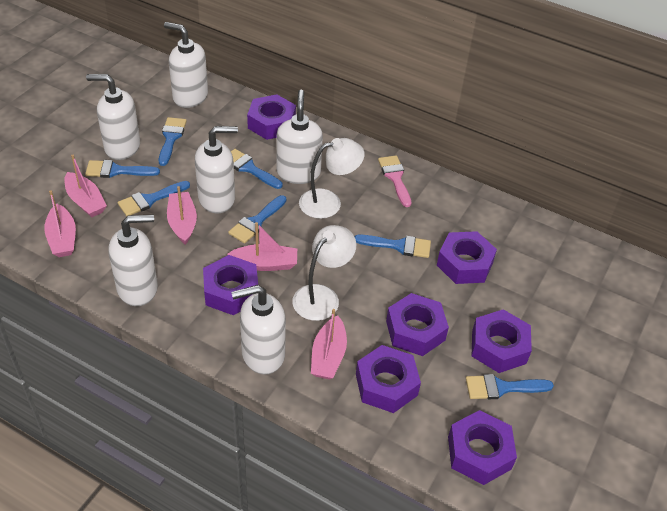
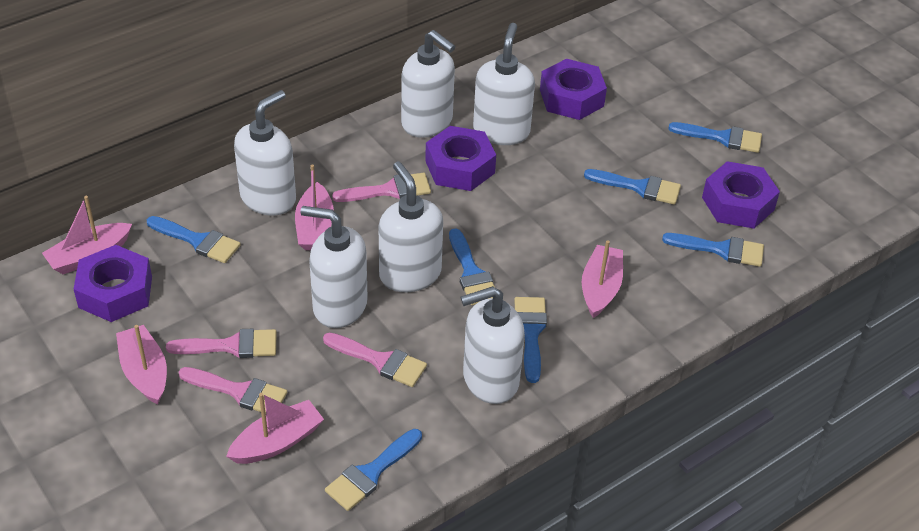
pink brush: [378,155,411,207] = 1 -> [166,329,277,358] [179,367,287,413] [323,332,427,387] [332,173,431,202] = 4
purple nut: [203,255,258,315] [247,94,296,140] [356,345,421,413] [386,293,449,356] [437,231,497,284] [448,410,517,485] [472,309,532,373] = 7 -> [74,245,152,322] [425,126,496,191] [540,59,607,120] [702,161,780,229] = 4
white lamp: [292,225,356,321] [299,138,365,219] = 2 -> none = 0

